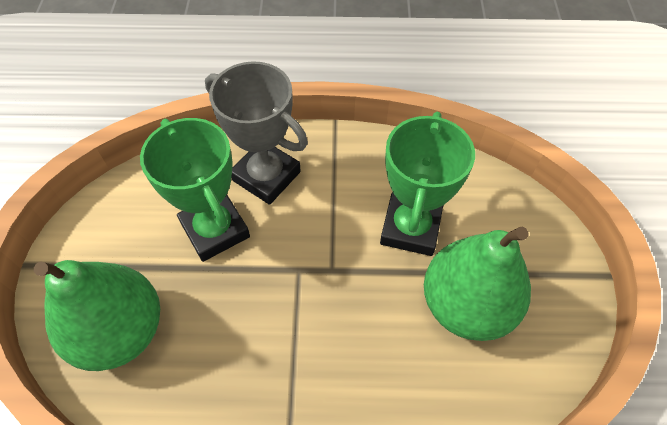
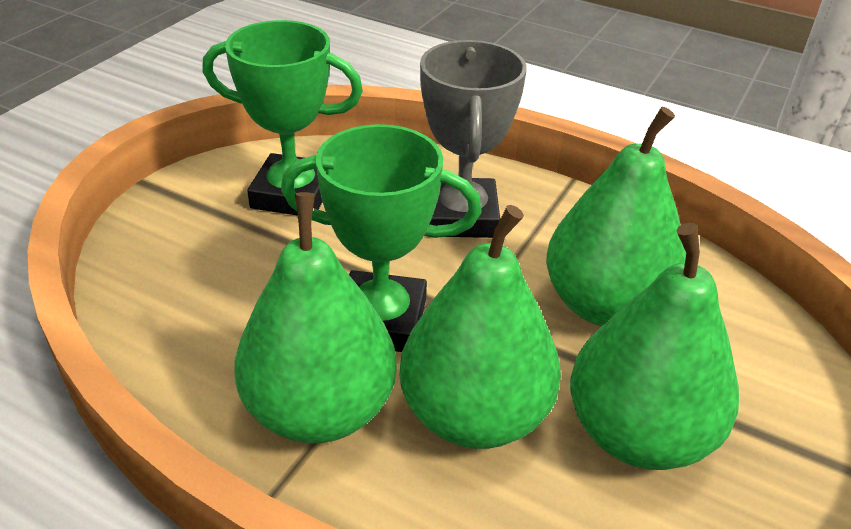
green pear: [34,260,160,371] [424,226,531,341] = 2 -> [234,192,397,443] [399,205,561,449] [546,107,686,326] [570,223,739,470] = 4

